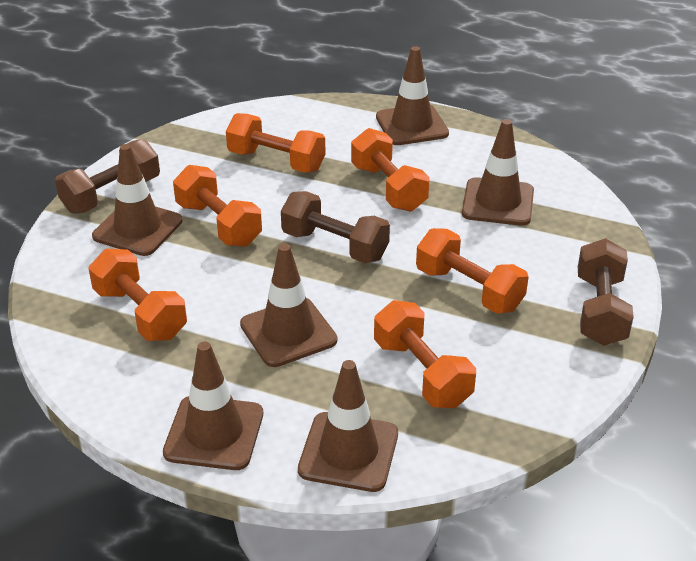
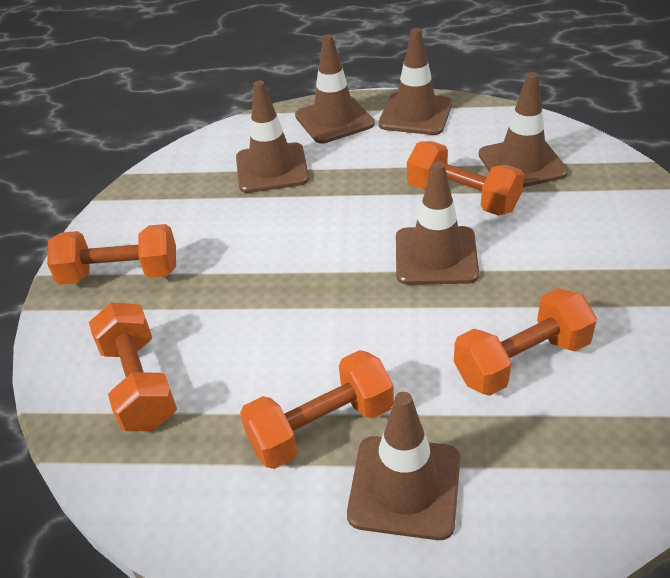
brown dumbbell: [55,139,160,214] [281,191,390,263] [578,238,634,346] = 3 -> none = 0
orange dumbbell: [88,249,187,341] [173,165,262,247] [226,113,325,173] [351,128,430,212] [374,300,476,408] [416,228,529,314] = 6 -> [47,224,176,285] [89,302,177,431] [240,350,394,469] [407,141,524,216] [454,288,597,396] = 5

